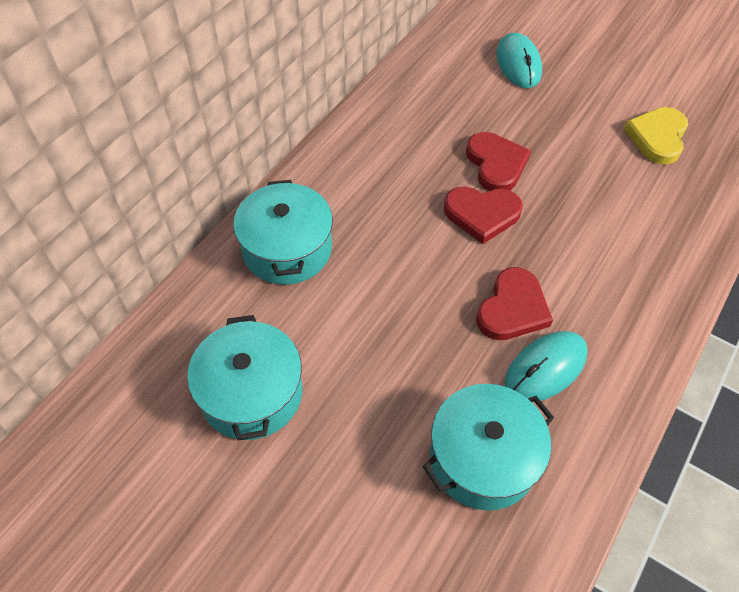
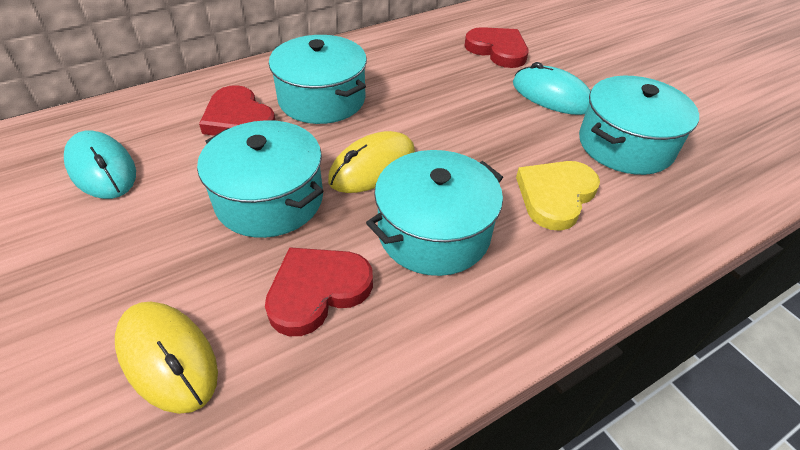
turquoise pot: [187,315,302,440] [233,180,333,285] [423,384,554,511] = 3 -> [197,120,324,238] [269,35,367,124] [366,150,503,276] [579,76,699,175] = 4
yellow mouse: none = 0 -> [115,302,218,414] [328,131,415,193] = 2

